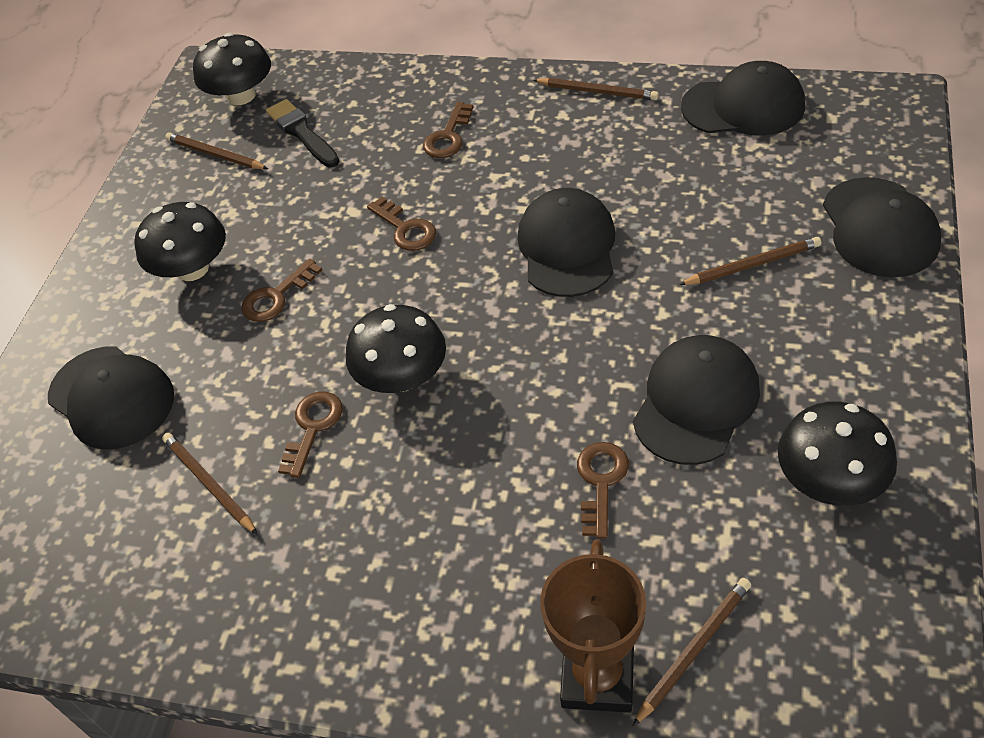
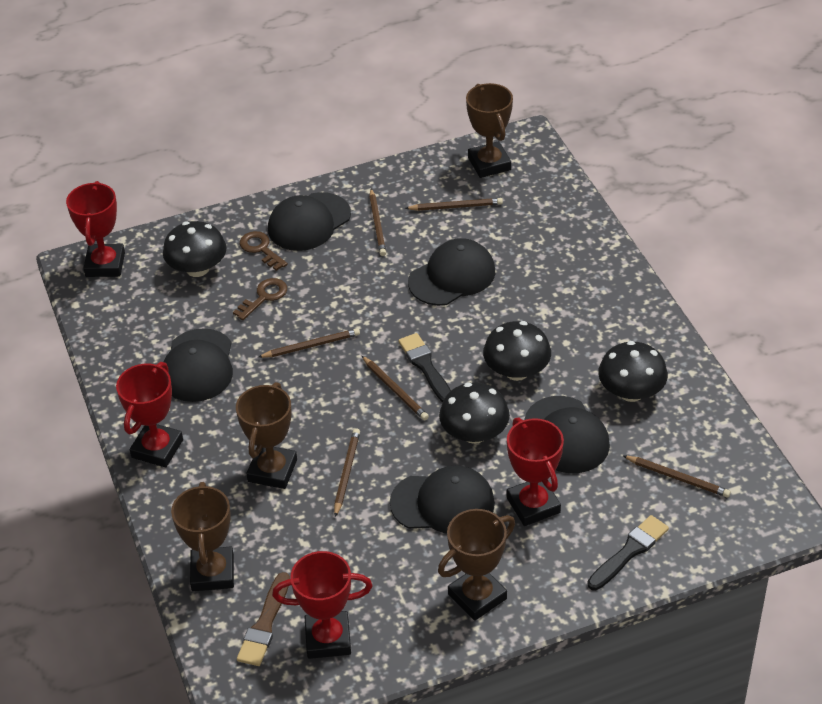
black brush: [266,99,340,167] = 1 -> [398,333,451,403] [587,515,669,590] = 2
brown brush: none = 0 -> [237,572,290,666] = 1
brown key: [241,259,322,322] [278,392,343,478] [367,197,436,251] [423,102,473,158] [577,442,629,539] = 5 -> [233,278,287,320] [240,231,288,271] = 2
brown pencil: [162,433,258,535] [165,132,268,169] [533,78,659,100] [633,578,751,726] [679,237,821,285] = 5 -> [258,328,360,358] [334,428,360,517] [362,356,429,420] [369,189,386,256] [405,198,503,211] [623,455,731,497] = 6
brown trophy: [540,539,646,713] = 1 -> [171,482,234,591] [236,382,297,489] [438,509,515,621] [466,83,513,178] = 4
red trophy: none = 0 -> [66,181,125,277] [116,362,183,467] [272,551,372,659] [507,417,564,526] = 4

